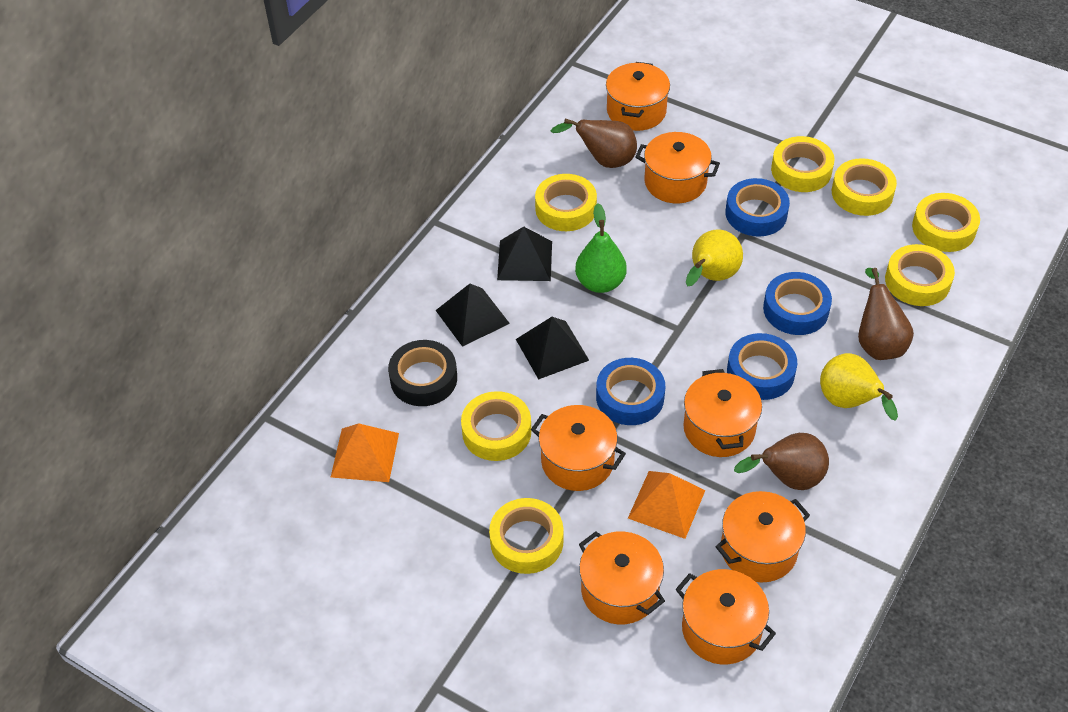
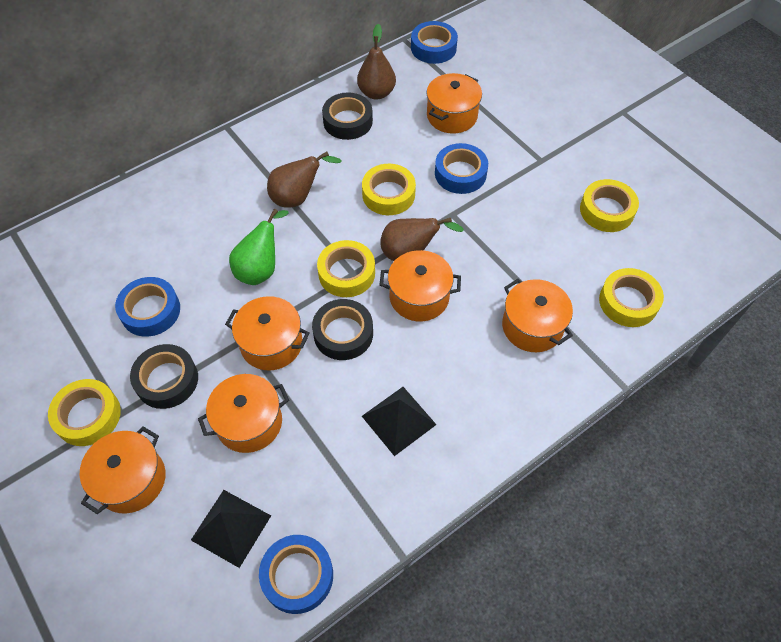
black pyramid: [436,284,510,347] [497,227,552,281] [516,317,589,380] = 3 -> [191,490,271,568] [362,387,436,456] = 2
black tape: [388,340,457,406] = 1 -> [130,344,198,409] [312,299,373,360] [322,92,373,140] = 3
orange pot: [531,405,626,491] [579,531,665,624] [606,62,670,131] [635,132,720,203] [675,569,776,664] [683,369,762,457] [716,491,810,582] = 7 -> [80,426,165,514] [198,374,289,453] [225,296,310,370] [379,250,461,321] [426,73,482,134] [502,279,573,352] = 6
orange pyramid: [331,423,399,482] [628,471,705,539] = 2 -> none = 0
yellow pear: [686,229,743,286] [820,353,898,421] = 2 -> none = 0
yellow tape: [461,391,531,461] [489,498,564,574] [535,174,597,231] [771,136,835,192] [832,158,897,216] [885,244,955,306] [912,193,980,252] = 7 -> [48,379,121,446] [317,240,375,297] [362,164,416,215] [580,179,639,232] [599,268,664,327] = 5

